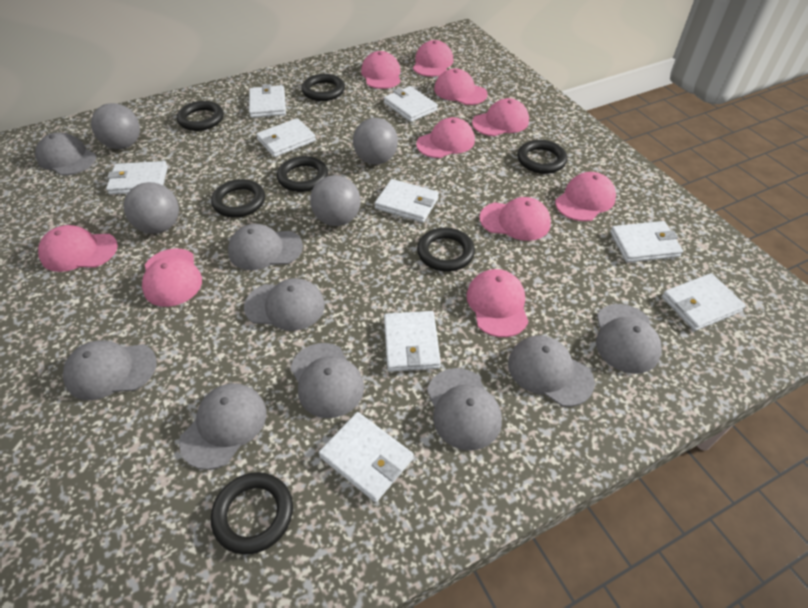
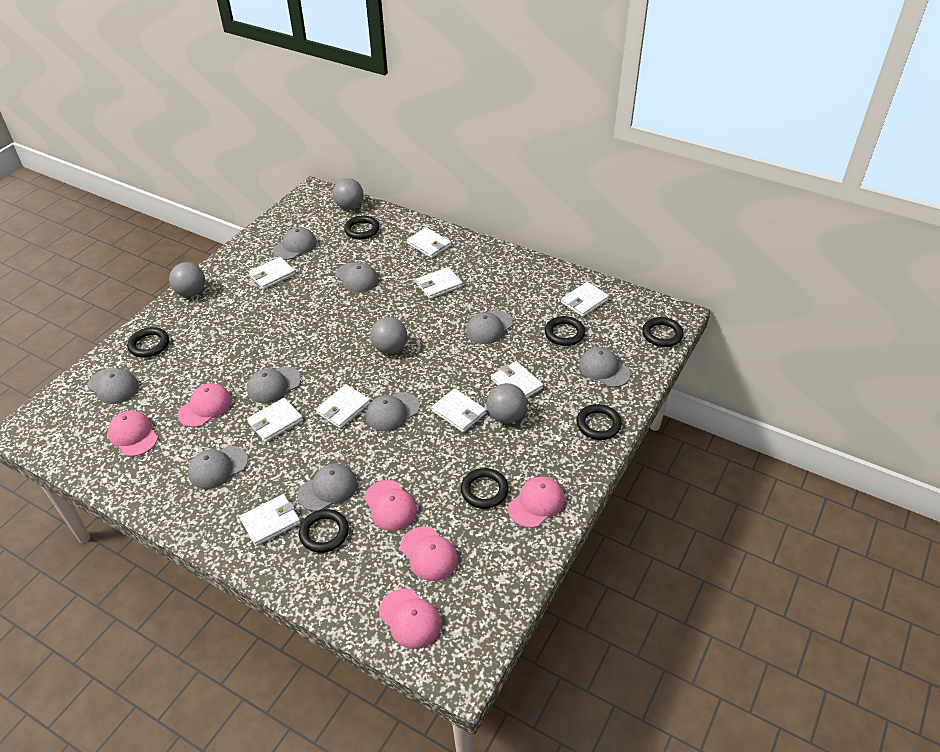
pink cap: [38,225,118,272] [142,248,202,307] [361,51,400,89] [413,40,453,77] [416,117,475,158] [434,68,488,105] [467,269,528,337] [472,98,529,136] [480,197,551,241] [555,172,616,221] = 10 -> [108,411,158,456] [178,383,232,427] [364,480,417,531] [379,588,442,649] [400,527,458,581] [508,477,565,528] = 6

